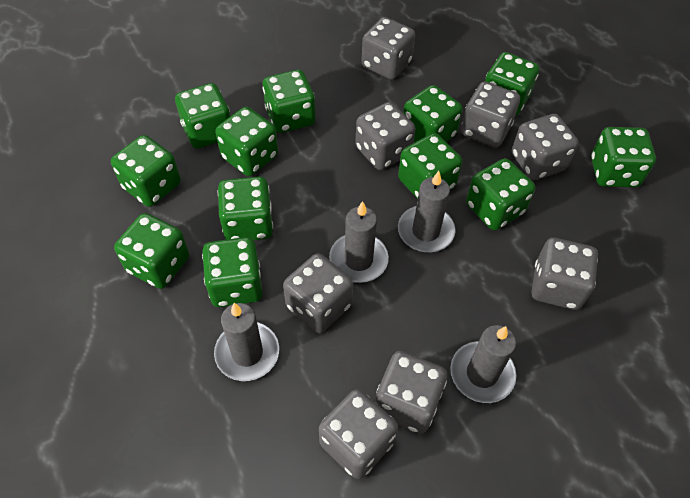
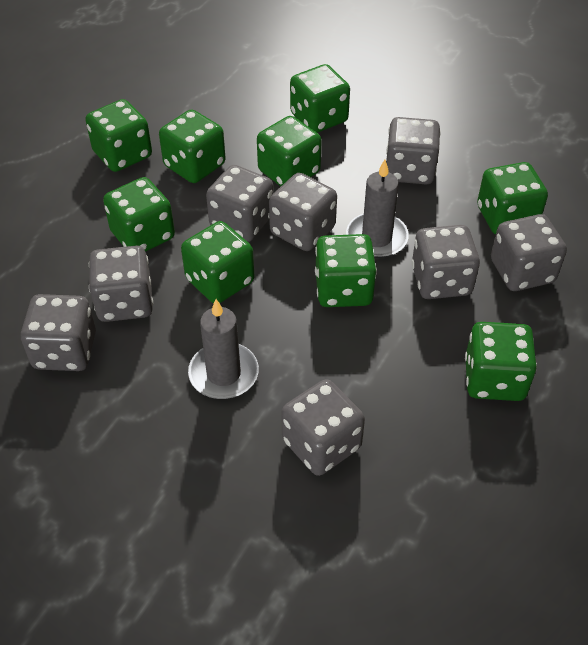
green dice: [111,135,181,207] [114,213,189,289] [175,83,230,149] [202,237,263,307] [215,107,278,176] [218,177,273,240] [263,70,315,133] [398,133,462,199] [403,85,463,142] [466,158,535,230] [485,52,539,116] [591,127,656,187] = 12 -> [85,99,152,172] [103,177,175,252] [159,109,226,183] [181,221,254,303] [257,116,322,186] [290,64,350,133] [315,234,377,307] [465,322,537,401] [477,162,548,235] = 9
grey candle: [214,303,279,381] [329,201,389,283] [398,171,456,252] [450,325,516,403] = 4 -> [188,299,259,399] [346,160,409,258] = 2

